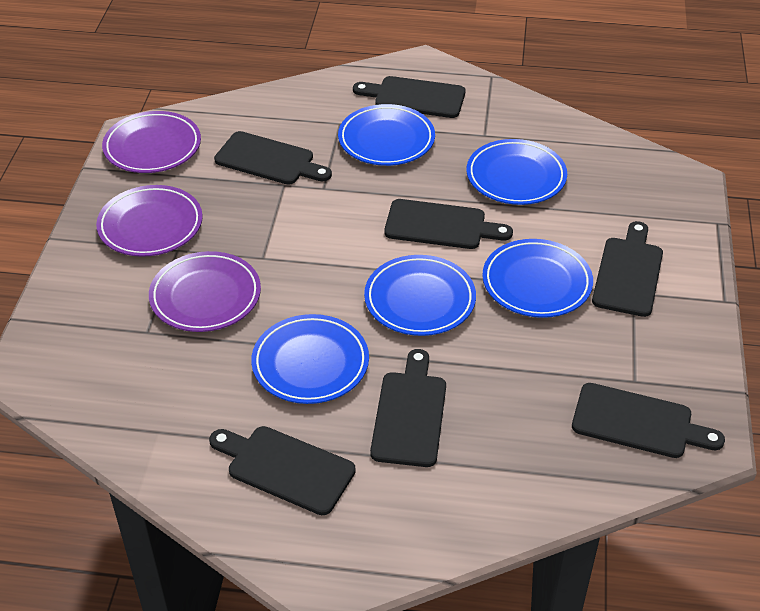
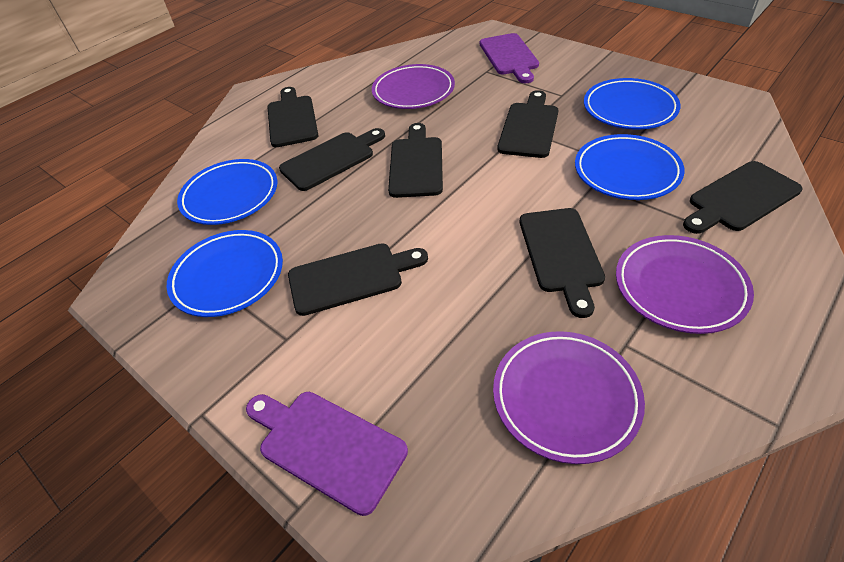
blue plate: [251,314,369,404] [338,104,435,166] [364,255,476,336] [467,139,567,205] [482,239,593,318] = 5 -> [166,230,283,317] [177,159,277,225] [575,134,684,200] [584,78,681,130] = 4
purple cutting board: none = 0 -> [246,392,408,516] [480,33,539,83] = 2

